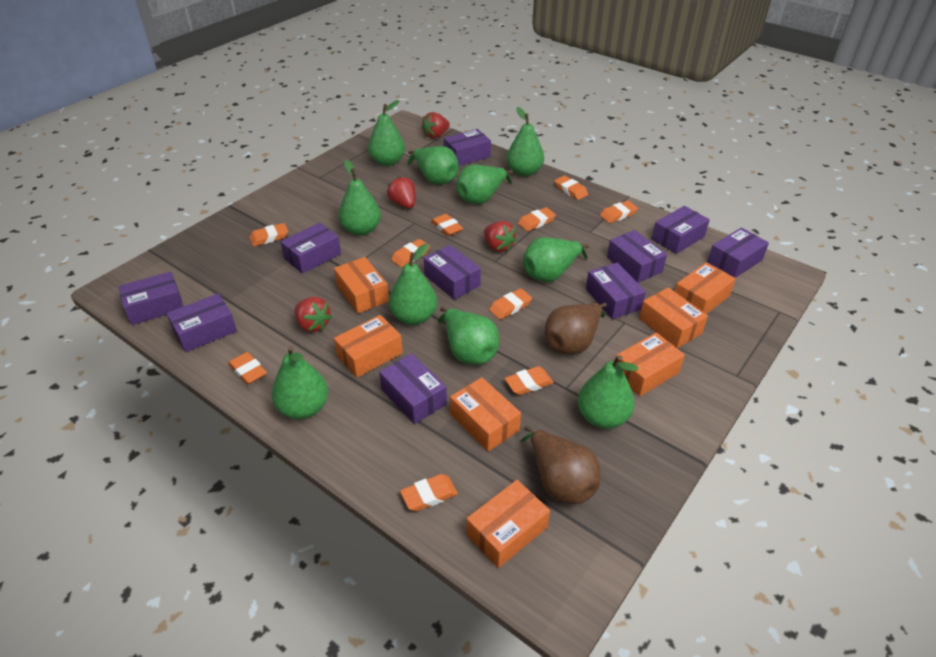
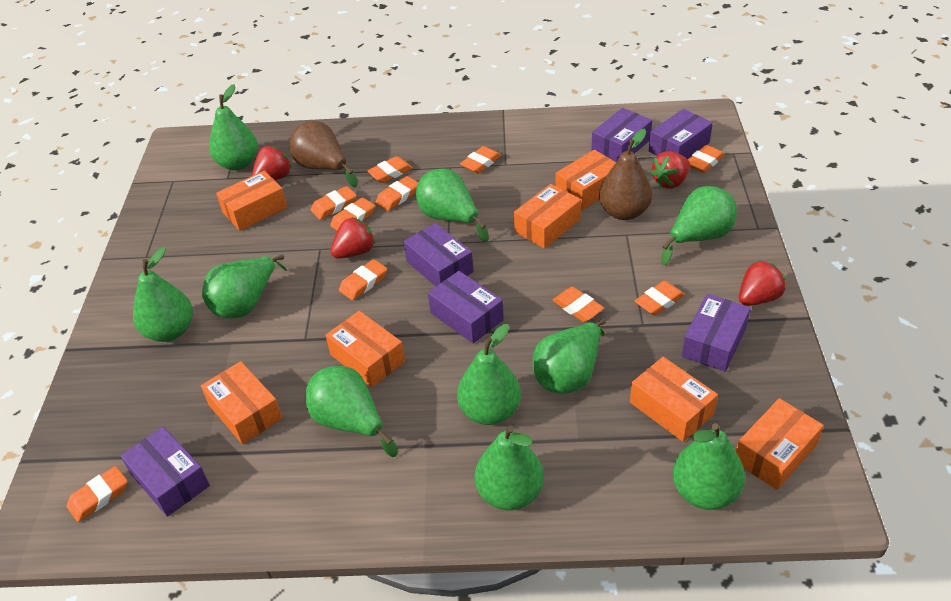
purple box: [118,271,184,325] [167,294,237,352] [280,222,341,274] [379,354,447,424] [424,245,481,300] [444,129,491,166] [586,263,646,319] [607,230,667,283] [652,206,710,254] [708,228,769,278] = 10 -> [121,427,210,517] [403,223,474,286] [428,271,504,343] [591,108,652,162] [649,109,713,159] [682,294,751,372] = 6

